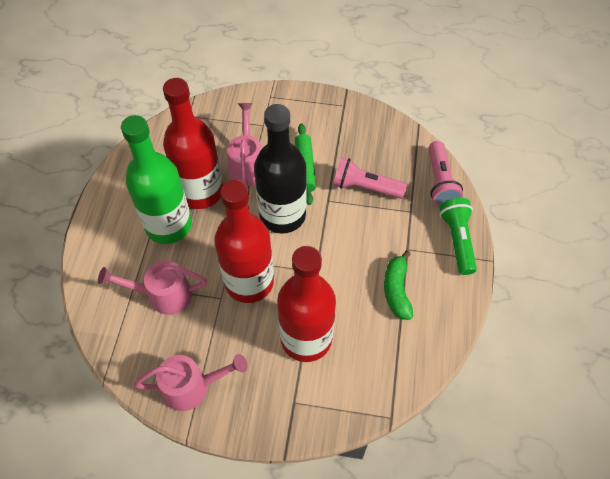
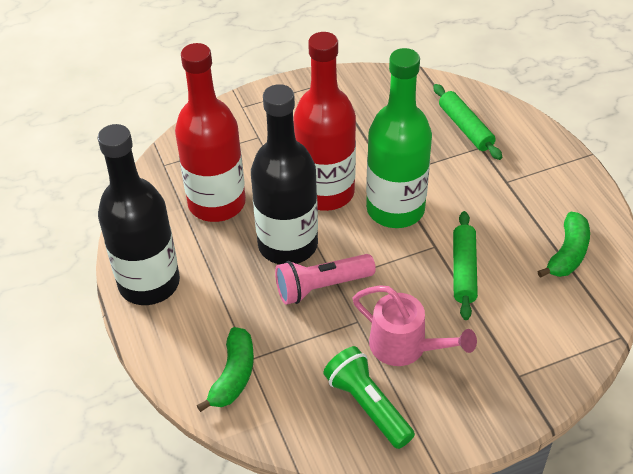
black bottle: [254,104,307,234] = 1 -> [98,124,180,305] [251,84,318,264] = 2
green banana: [384,251,413,320] = 1 -> [197,327,254,412] [537,212,590,278] = 2
green rolling pin: [295,124,316,205] = 1 -> [433,84,502,160] [453,211,478,320] = 2
pink flashlight: [333,157,407,199] [428,141,463,207] = 2 -> [275,254,376,305] = 1
pink watering can: [98,261,207,315] [134,354,247,411] [227,103,262,186] = 3 -> [353,285,477,366] = 1
red bottle: [163,78,223,209] [214,180,274,303] [277,246,336,362] = 3 -> [175,43,246,222] [293,32,356,211] = 2

